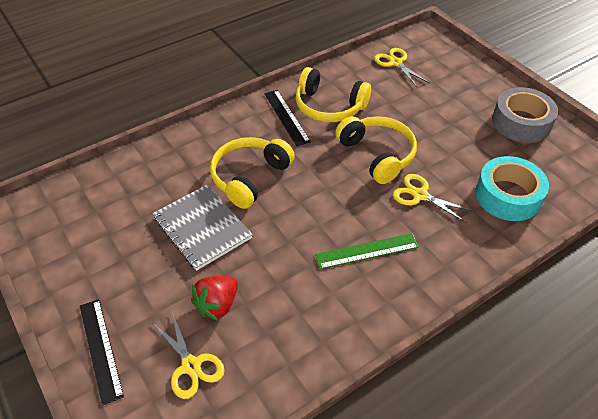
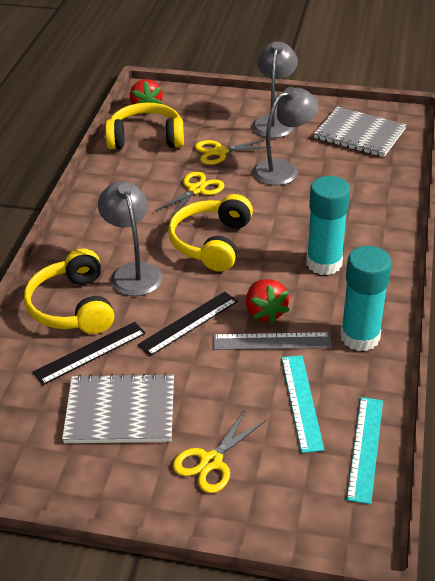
green ruler: [315,233,419,269] = 1 -> none = 0
grey lamp: none = 0 -> [98,181,163,296] [252,42,298,138] [253,87,319,185] = 3
grey notebook: [152,185,253,271] = 1 -> [62,373,174,443] [314,106,406,157] = 2
grey ruler: none = 0 -> [213,332,332,350] = 1
grey tape: [492,87,558,143] = 1 -> none = 0
red strawberry: [191,276,238,321] = 1 -> [130,79,163,114] [246,279,290,324] = 2
turquoise glue stick: none = 0 -> [306,176,350,275] [340,246,392,351] = 2
turquoise ruler: none = 0 -> [281,355,324,453] [346,397,383,505] = 2
turquoise tape: [475,156,549,221] = 1 -> none = 0

